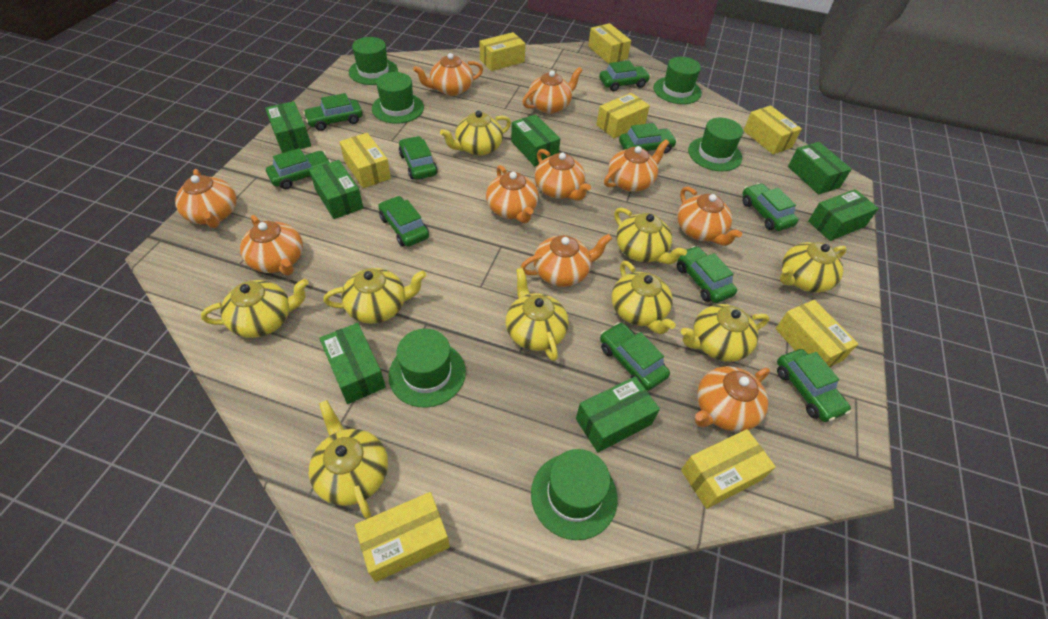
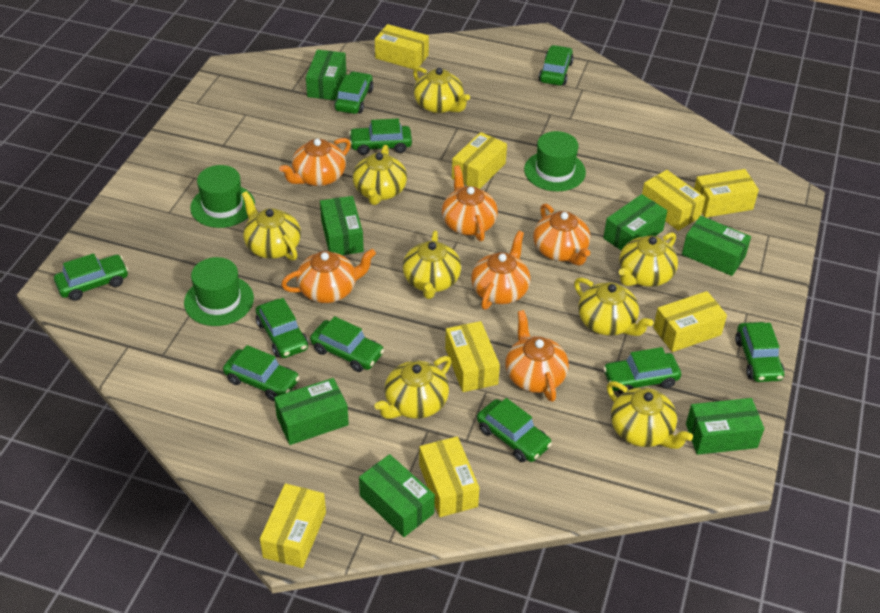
green hat: [349,37,398,85] [372,72,424,124] [389,329,466,408] [531,449,617,540] [654,57,702,104] [688,118,743,171] = 6 -> [184,257,254,326] [190,165,255,228] [524,131,586,191] = 3
orange teapot: [175,169,237,228] [240,215,303,276] [413,53,483,96] [486,165,539,223] [520,234,612,287] [523,67,583,114] [534,149,591,201] [604,139,669,192] [677,187,742,246] [695,366,770,432] = 10 -> [279,138,351,186] [281,249,376,303] [442,165,498,241] [471,231,530,310] [505,310,569,402] [533,204,591,266] = 6
yellow teapot: [201,279,309,338] [309,400,388,519] [323,268,427,324] [440,111,511,156] [506,268,569,361] [611,261,676,335] [614,208,687,264] [681,304,770,362] [780,242,847,293] = 9 -> [242,191,301,261] [353,145,407,205] [374,356,452,419] [403,230,461,299] [413,67,470,113] [574,277,653,336] [607,381,693,449] [619,232,678,287] = 8

